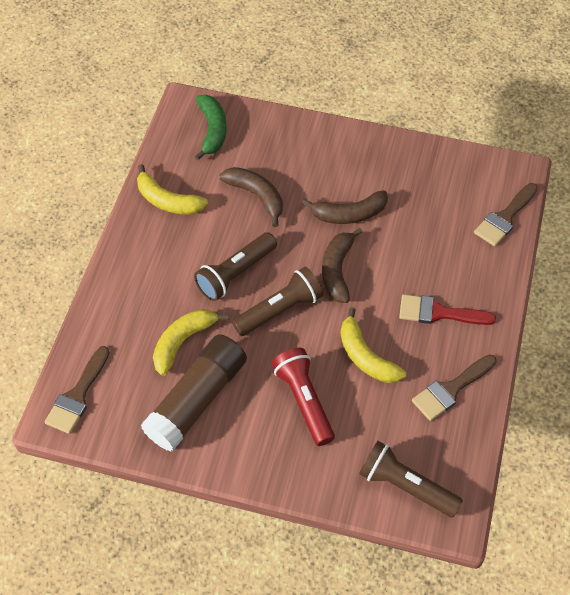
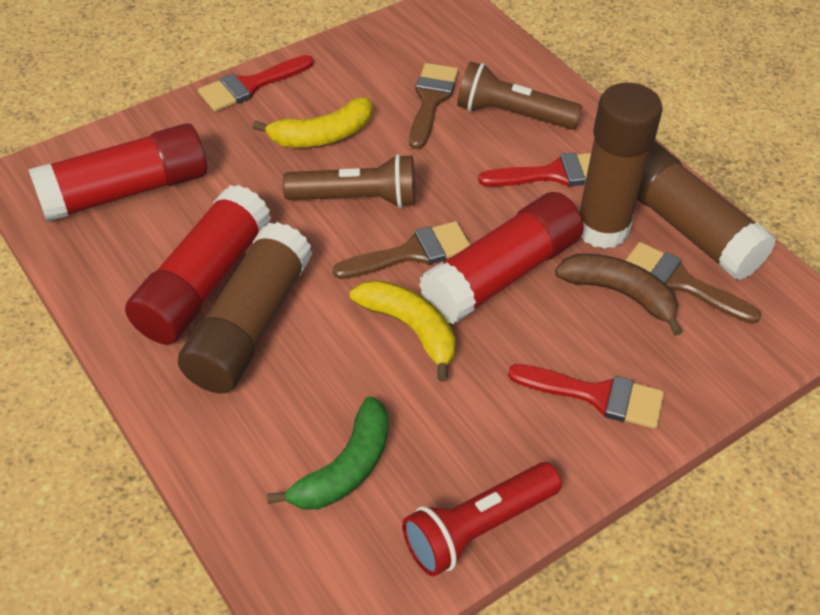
brown banana: [219,167,283,227] [302,190,388,224] [322,228,363,303] = 3 -> [555,254,683,336] = 1
brown flashlight: [194,232,277,301] [232,267,323,336] [359,441,463,518] = 3 -> [283,154,415,208] [457,61,583,130] = 2
brown glue stick: [141,334,247,451] = 1 -> [178,222,313,393] [579,83,663,249] [637,141,776,281] = 3
red brush: [399,294,496,325] = 1 -> [198,55,314,111] [478,153,591,187] [508,364,664,429] = 3
red glue stick: none = 0 -> [28,123,207,222] [125,185,271,344] [419,192,584,325] = 3
yellow banana: [137,164,208,215] [153,309,228,376] [340,307,406,383] = 3 -> [252,97,372,147] [350,280,456,381] = 2

